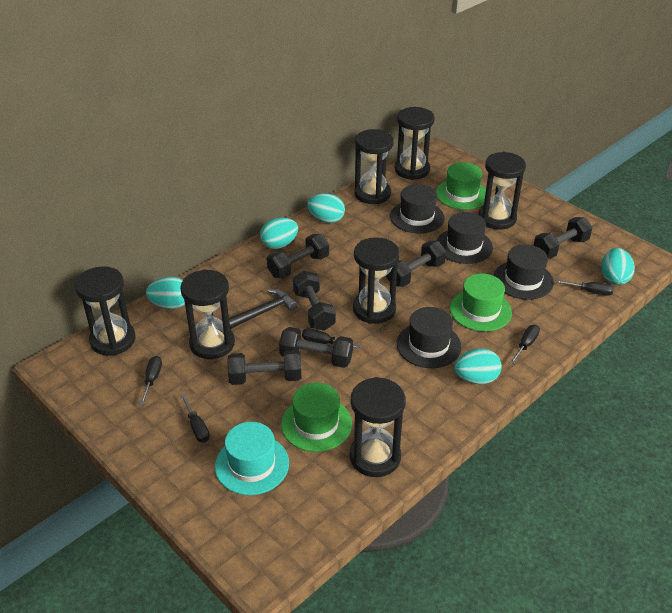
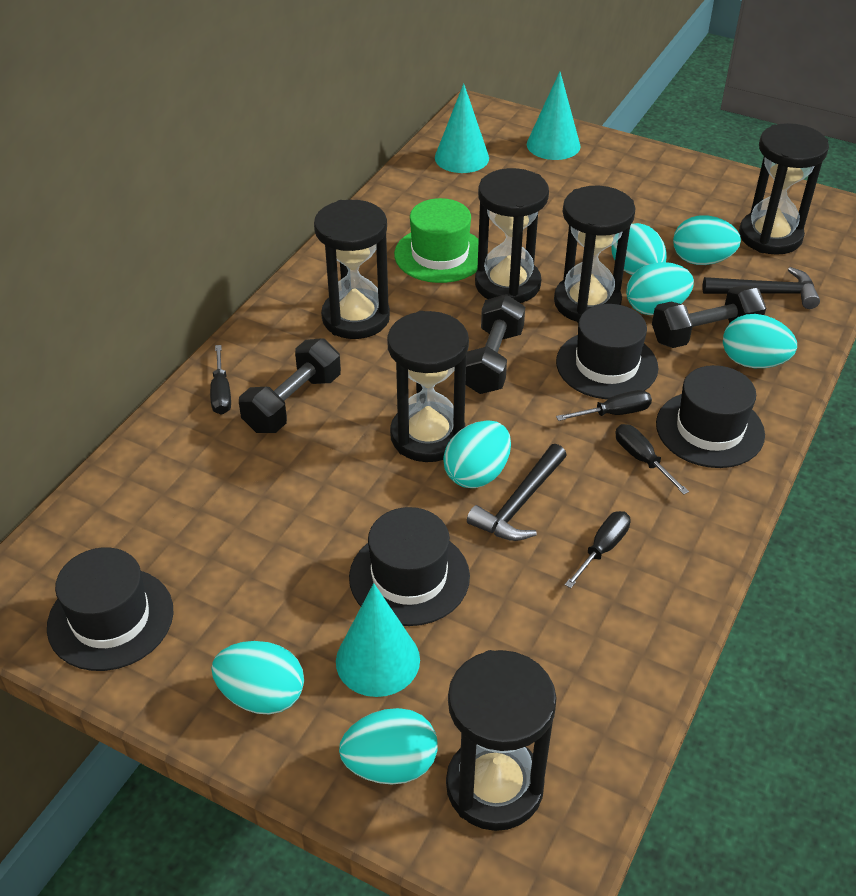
black dumbbell: [227,350,301,385] [267,234,329,279] [279,327,353,368] [293,270,336,331] [386,241,446,287] [533,217,593,259] = 6 -> [239,338,341,433] [466,294,525,394] [652,285,766,348] = 3
black hammer: [229,289,298,329] = 1 -> [467,444,567,541] [703,267,820,309] = 2
black hourglass: [75,266,135,356] [180,269,235,359] [350,377,406,477] [353,237,400,324] [354,129,394,204] [395,107,435,180] [478,152,526,230] = 7 -> [314,200,390,339] [387,311,469,462] [446,650,557,831] [475,168,549,303] [554,185,636,322] [739,123,829,255] = 6
black screwdriver: [139,356,162,405] [180,394,210,443] [302,328,360,349] [510,325,540,364] [555,280,614,296] = 5 -> [210,345,231,415] [556,390,652,421] [565,511,631,588] [616,424,689,495] = 4
green hat: [281,382,352,452] [436,162,486,210] [450,274,512,332] = 3 -> [394,198,479,283] = 1
turquoise cone: none = 0 -> [336,583,420,697] [435,83,489,173] [527,72,581,160] = 3
turquoise egg: [146,277,185,309] [260,217,298,249] [307,193,345,223] [454,348,502,384] [601,248,635,285] = 5 -> [211,641,304,714] [339,708,438,784] [443,420,511,488] [611,223,667,275] [626,262,694,315] [673,215,741,265] [723,314,797,368] = 7
turquoise hat: [215,422,289,495] = 1 -> none = 0

